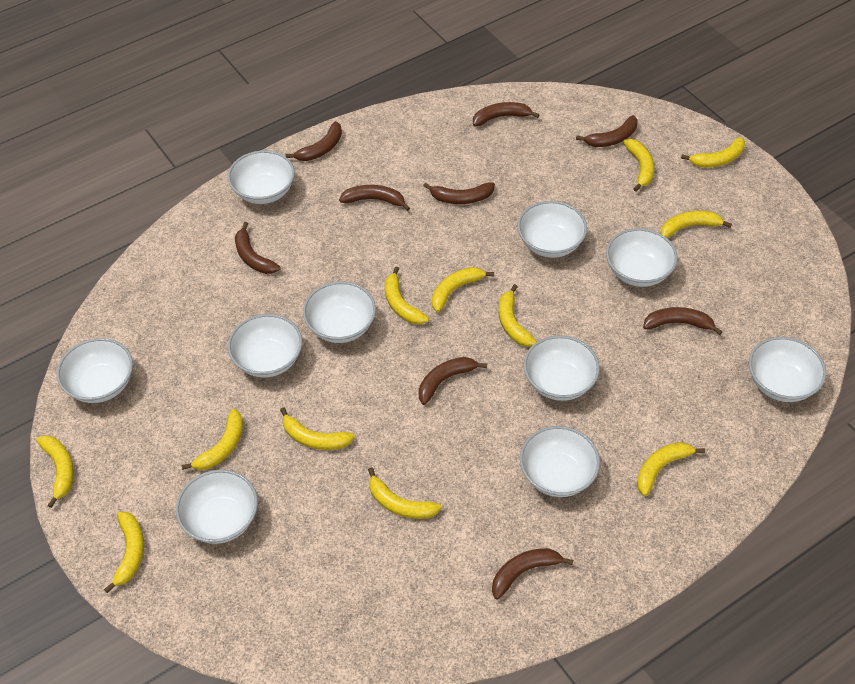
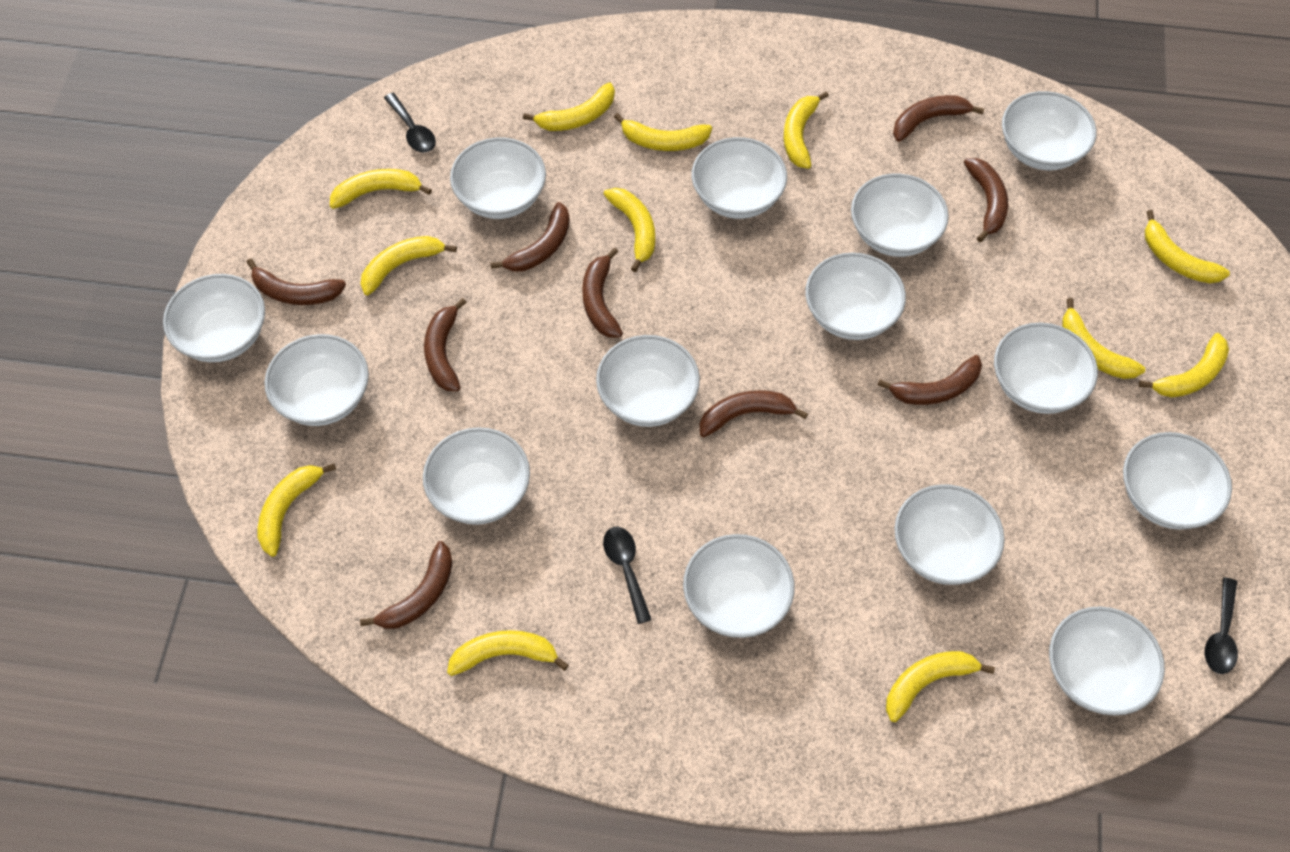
black spoon: none = 0 -> [384,93,436,153] [603,527,652,624] [1205,577,1238,674] = 3
white bowl: [57,338,133,403] [176,470,258,544] [228,150,295,204] [228,314,302,378] [303,282,376,343] [517,201,587,258] [520,426,600,497] [524,335,600,401] [606,228,678,287] [749,337,826,402] = 10 -> [163,274,265,362] [264,334,369,426] [423,427,530,525] [450,138,546,219] [596,335,700,427] [683,534,795,638] [692,137,787,219] [805,253,906,340] [851,174,949,257] [894,484,1005,585] [994,323,1098,414] [1002,91,1097,170] [1049,606,1165,716] [1123,432,1232,530] = 14

